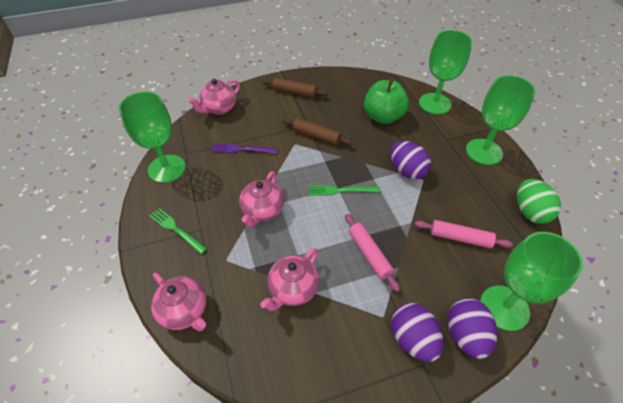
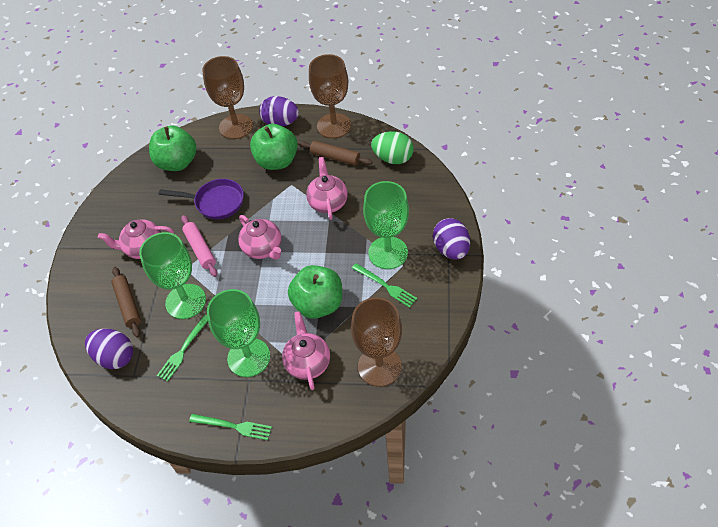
brown goblet: none = 0 -> [202,56,253,139] [309,54,351,138] [351,297,402,387] = 3
green apple: [364,79,409,124] = 1 -> [149,125,197,171] [250,124,298,170] [288,265,342,319] = 3
green fork: [149,208,207,254] [309,185,380,196] = 2 -> [157,315,208,381] [189,414,272,440] [352,263,417,308] = 3
green goblet: [119,91,186,183] [419,30,472,114] [466,75,535,165] [480,232,583,331] = 4 -> [139,232,206,319] [207,289,270,377] [363,181,409,269] = 3
pink rolling pin: [345,214,400,292] [415,220,513,248] = 2 -> [181,215,217,277] = 1
purple fork: [212,143,277,154] = 1 -> none = 0
purple pan: none = 0 -> [159,179,244,220] = 1

